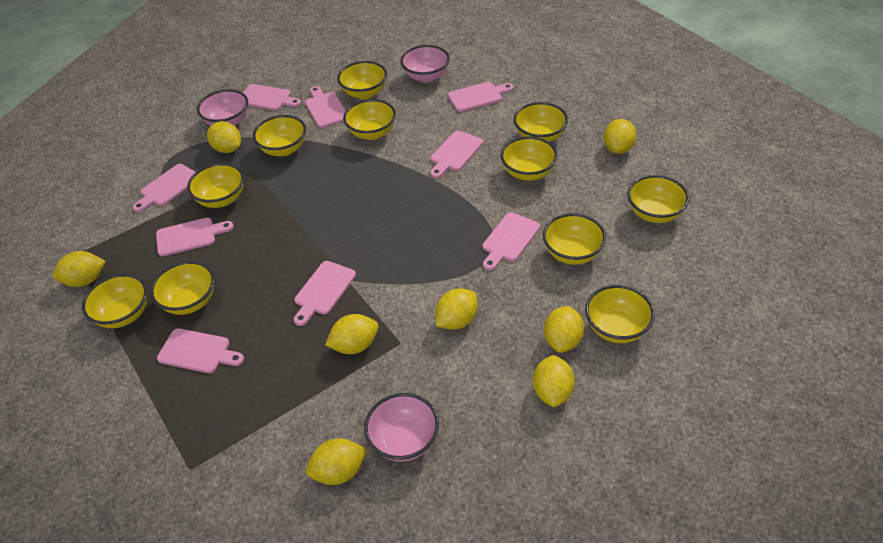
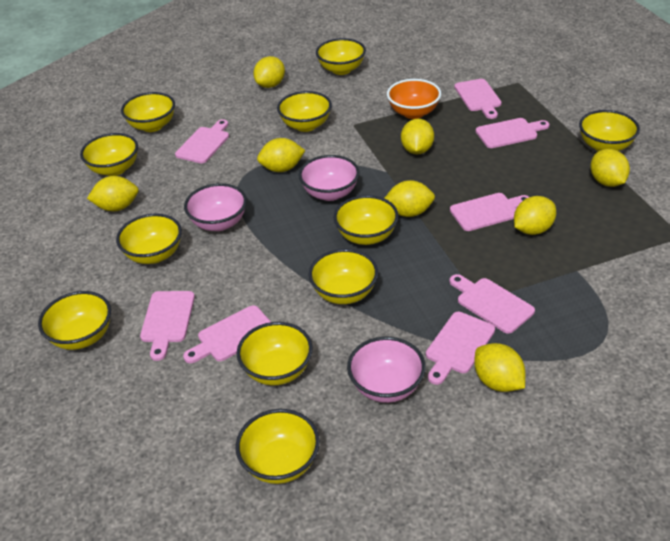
orange bowl: none = 0 -> [387,79,441,119] = 1
pink cutting board: [133,164,195,212] [156,218,234,256] [157,328,244,373] [243,84,301,111] [294,261,356,326] [305,86,346,128] [430,131,483,178] [448,82,514,112] [482,212,540,271] = 9 -> [140,291,195,361] [175,119,229,164] [183,305,271,363] [426,312,495,385] [449,274,535,334] [450,193,529,231] [454,79,502,119] [476,118,550,148] = 8

